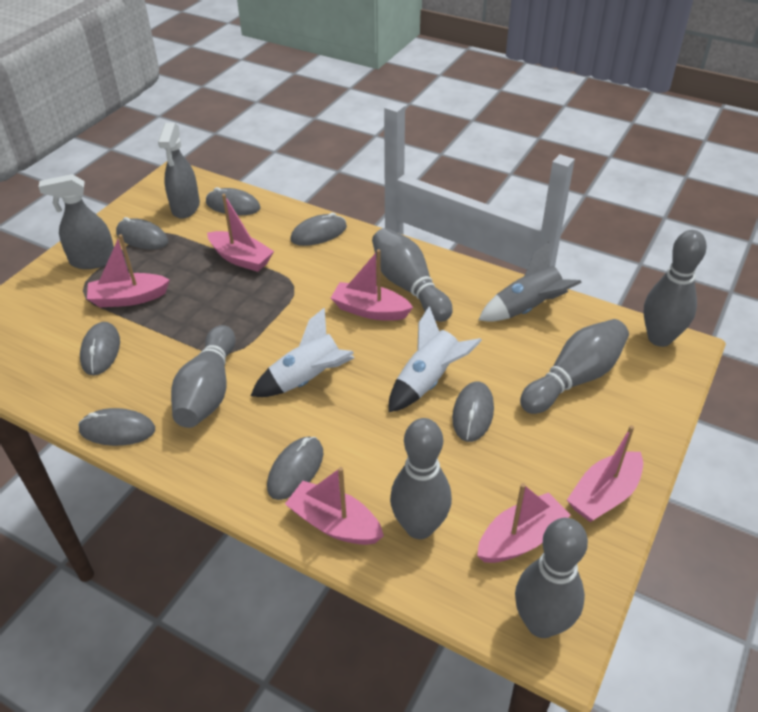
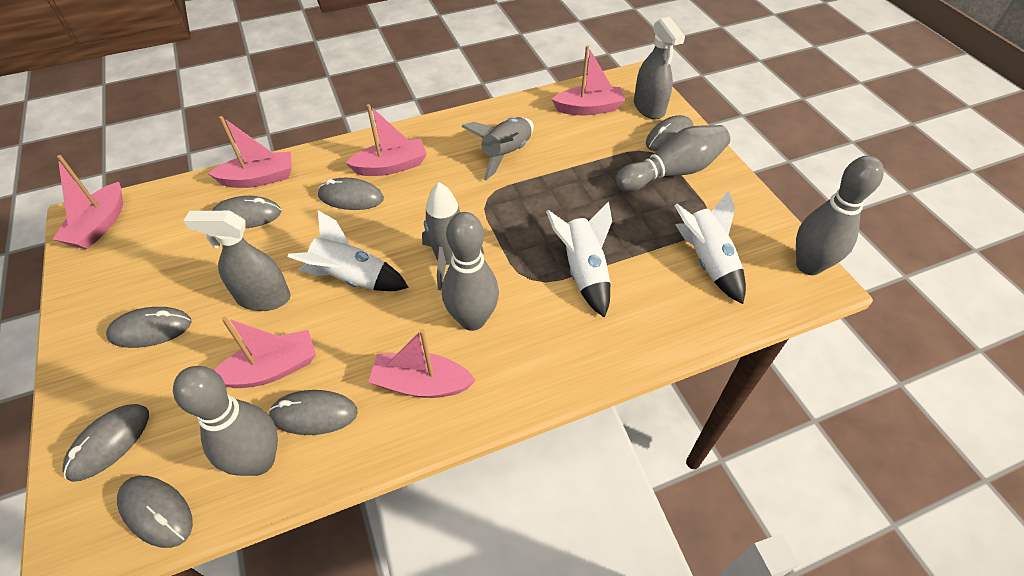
grey bowling pin: [171,325,235,428] [372,228,453,322] [390,418,452,539] [515,518,588,638] [520,319,629,414] [643,230,707,347] = 6 -> [173,366,278,476] [442,212,499,331] [615,125,730,192] [796,156,884,275] = 4
grey rocket: [479,242,582,322] = 1 -> [422,182,484,290] [461,117,534,180] = 2
white rocket: [251,307,354,397] [388,306,482,413] = 2 -> [288,210,409,291] [546,202,612,318] [674,190,746,304] = 3

